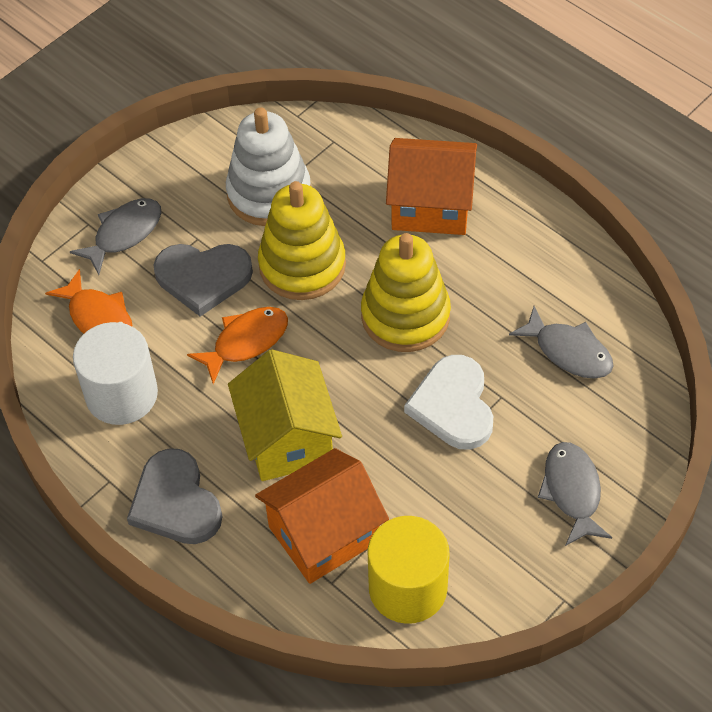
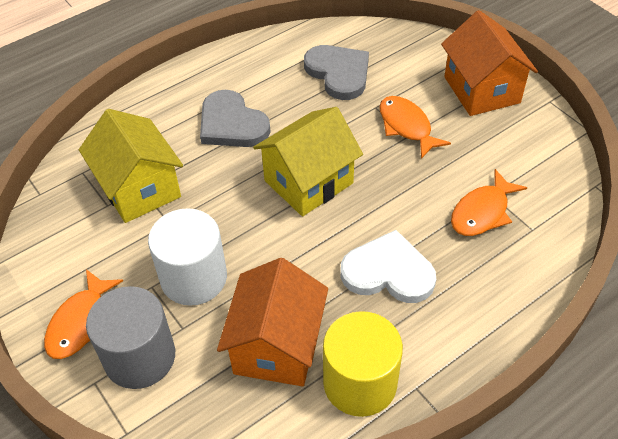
grey cylinder: none = 0 -> [86,286,175,389] = 1
grey fish: [70,198,161,275] [509,306,613,379] [538,442,612,546] = 3 -> none = 0
orange fish: [45,269,133,334] [187,307,288,384] = 2 -> [44,269,123,359] [379,96,451,159] [451,169,527,236] = 3
white stacking toy: [226,107,311,226] = 1 -> none = 0
yellow house: [228,349,342,481] = 1 -> [79,109,183,223] [253,107,363,216] = 2
yellow stacking toy: [258,181,346,300] [361,233,451,352] = 2 -> none = 0

